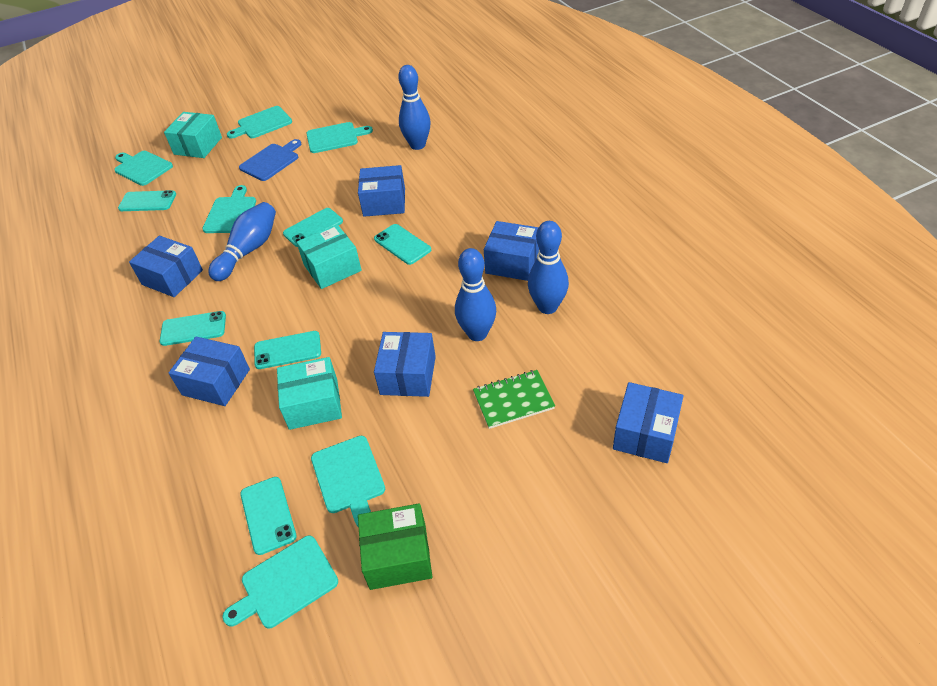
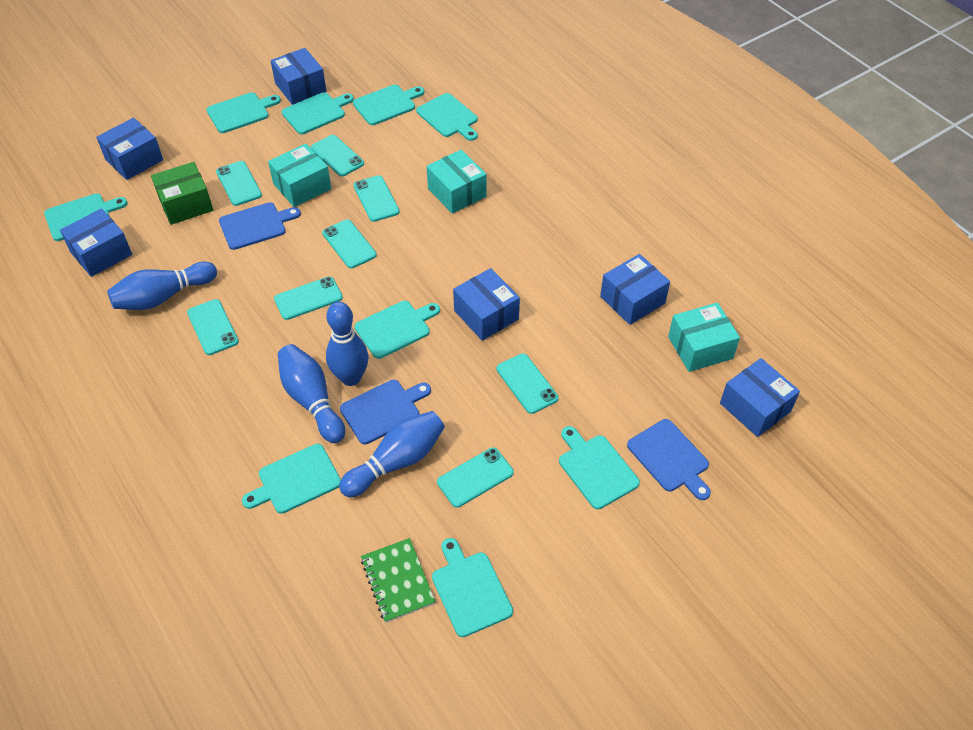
blue cutting board: [239,139,301,181] = 1 -> [219,202,301,250] [340,380,431,444] [627,419,711,500] = 3
turquoise cutting board: [114,151,173,186] [202,185,256,233] [222,536,338,628] [227,106,292,139] [306,122,373,153] [311,436,385,526] = 6 -> [44,193,128,241] [206,92,281,133] [242,444,341,514] [282,92,354,134] [353,85,424,125] [354,301,440,359] [416,93,478,141] [432,538,513,637] [559,426,640,509] = 9
turquoise phone: [118,190,176,211] [160,311,226,346] [240,477,297,555] [254,331,321,369] [283,208,343,247] [374,224,431,265] = 6 -> [187,299,239,355] [216,161,262,206] [274,276,343,320] [311,135,364,176] [322,219,377,268] [353,175,400,222] [437,447,514,508] [497,353,559,414] = 8

